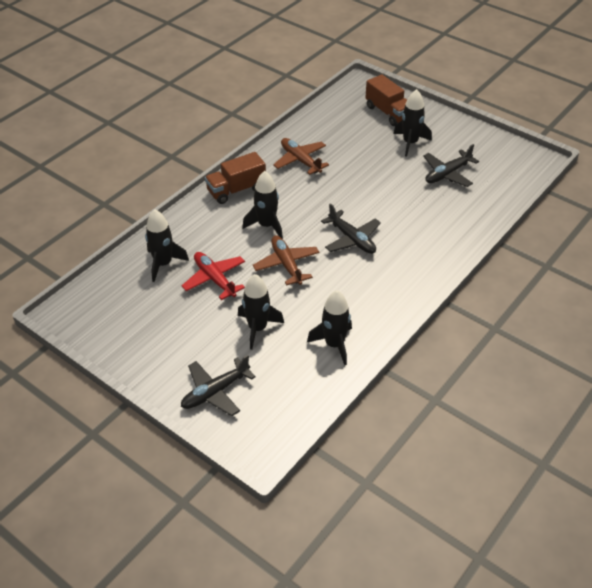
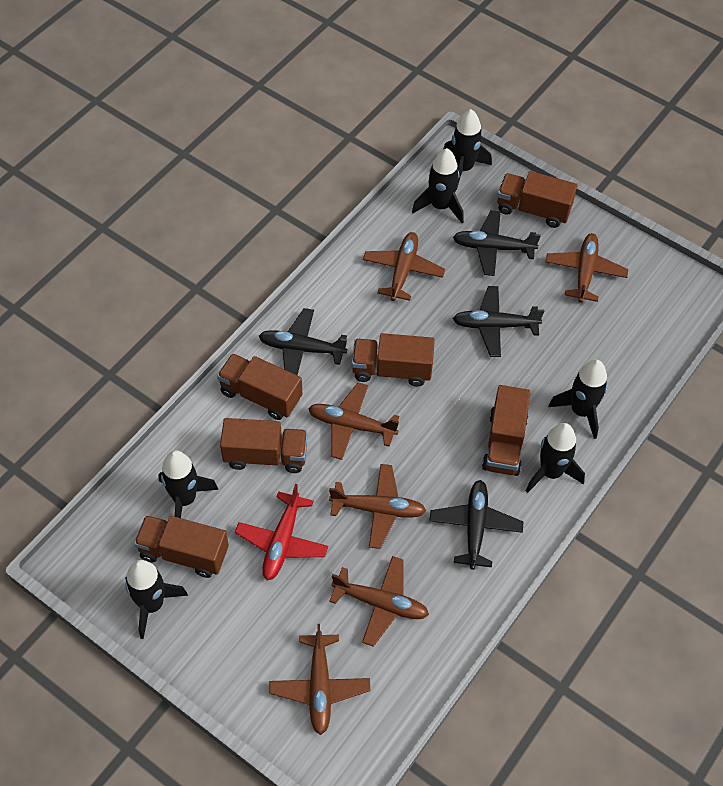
black plane: [181,355,256,416] [321,203,381,254] [423,144,479,187] = 3 -> [259,308,347,375] [429,480,523,570] [453,210,541,276] [453,286,544,357] = 4
black rocket: [145,209,189,282] [238,274,284,350] [242,171,283,239] [307,290,352,365] [393,89,432,157] = 5 -> [125,560,188,639] [158,450,218,518] [412,148,464,223] [443,109,492,190] [526,423,585,493] [548,360,608,439] = 6
brown plane: [253,235,320,286] [273,138,329,175] = 2 -> [269,624,370,735] [308,383,399,460] [329,464,426,549] [329,556,429,647] [363,232,445,301] [545,233,629,303] = 6
brown truck: [205,152,266,204] [365,74,407,126] = 2 -> [134,515,229,578] [217,353,302,420] [220,418,308,473] [352,333,435,387] [482,385,531,476] [497,171,577,228] = 6

